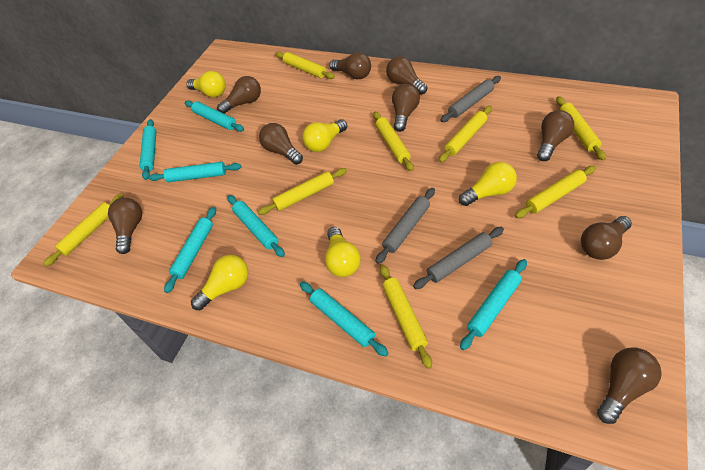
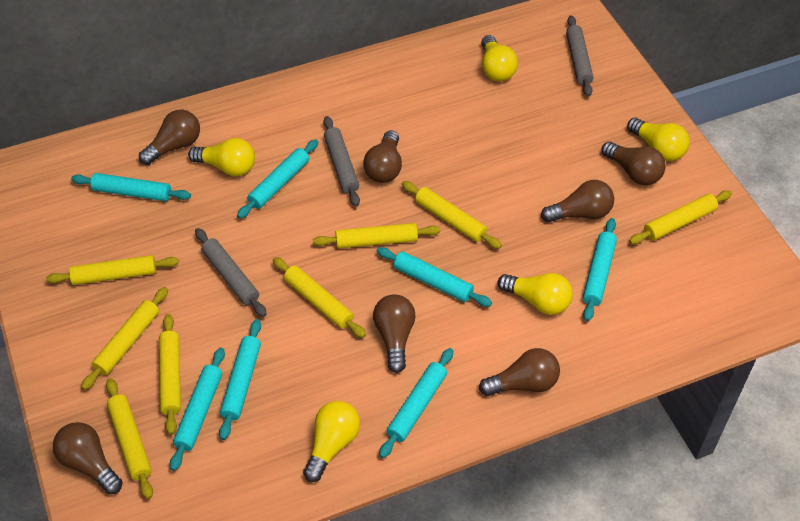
brown light bulb: [108,197,142,254] [217,76,261,114] [259,123,303,165] [329,52,371,79] [386,56,427,95] [392,84,420,132] [537,110,574,161] [581,216,632,260] [597,348,662,424] = 9 -> [53,422,123,494] [139,110,200,165] [363,130,402,183] [373,294,416,373] [479,348,560,396] [541,180,614,223] [602,142,666,185] = 7

